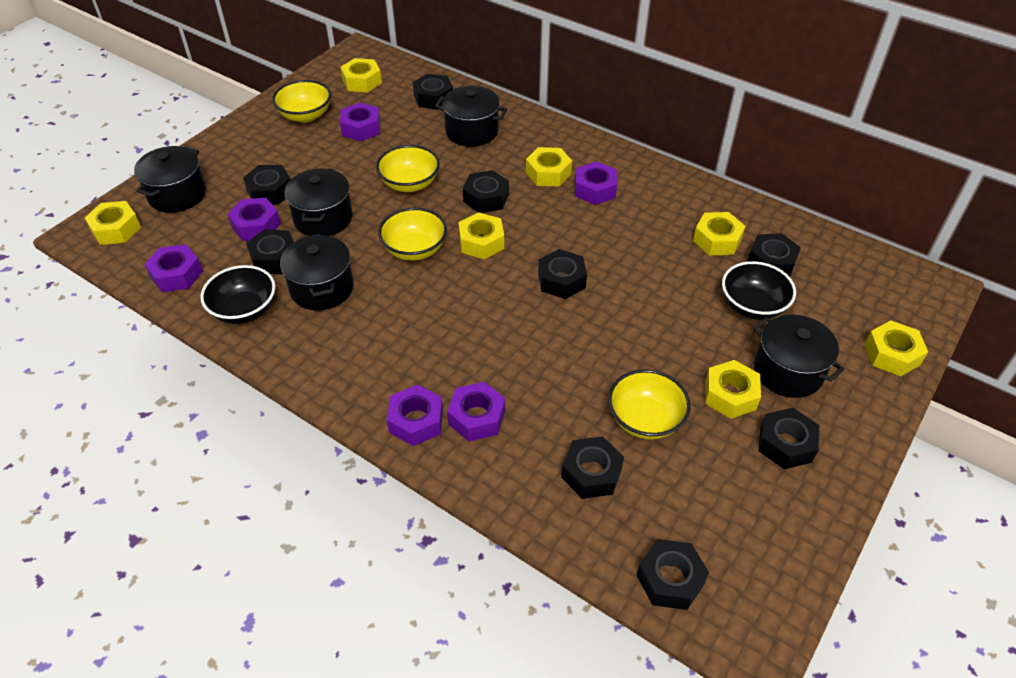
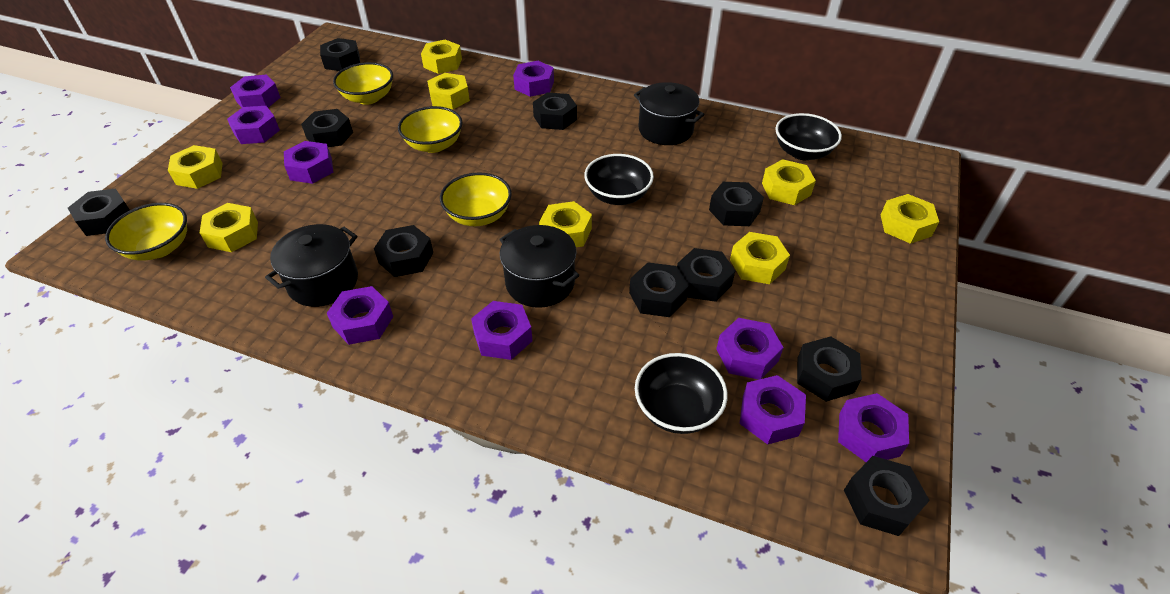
black bowl: [200,265,275,324] [722,261,796,320] = 2 -> [584,154,654,205] [635,353,728,434] [775,113,842,160] = 3
black nut: [243,165,291,205] [246,229,294,275] [413,74,453,110] [463,170,509,213] [538,249,587,299] [561,436,624,499] [637,539,709,610] [747,233,801,277] [758,408,819,469] = 9 -> [68,189,130,236] [301,109,353,147] [320,38,360,71] [374,225,433,277] [533,92,577,130] [629,262,689,317] [677,248,735,302] [709,182,764,226] [797,336,862,402] [844,456,930,536] = 10
black pot: [134,146,206,213] [280,234,354,310] [284,168,353,236] [435,86,507,147] [753,315,844,398] = 5 -> [265,224,358,307] [499,225,580,308] [634,82,705,145] = 3
purple nut: [144,244,203,292] [227,198,281,241] [340,103,380,142] [387,385,443,446] [447,382,505,442] [575,161,617,205] = 6 -> [227,106,280,144] [230,75,281,108] [284,141,333,184] [327,286,393,345] [471,301,532,360] [513,61,554,97] [716,318,784,380] [739,375,806,445] [838,393,909,462] = 9
yellow nut: [85,201,141,245] [340,58,382,93] [458,212,504,260] [526,147,572,187] [693,212,745,255] [705,360,761,419] [864,320,928,376] = 7 -> [168,145,222,189] [200,203,258,252] [421,40,462,74] [427,73,470,109] [539,201,592,247] [730,232,790,284] [762,159,816,205] [881,194,939,244] = 8

